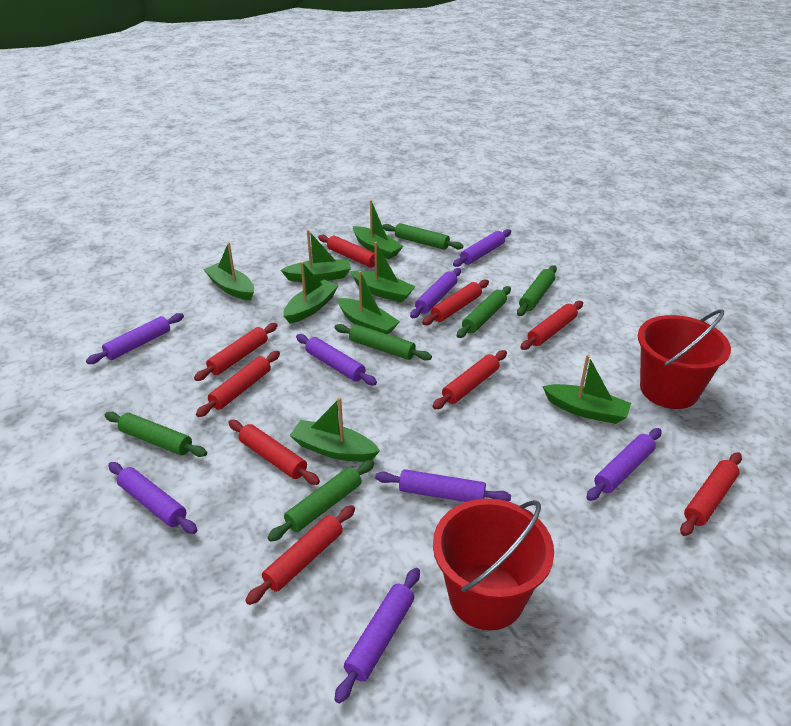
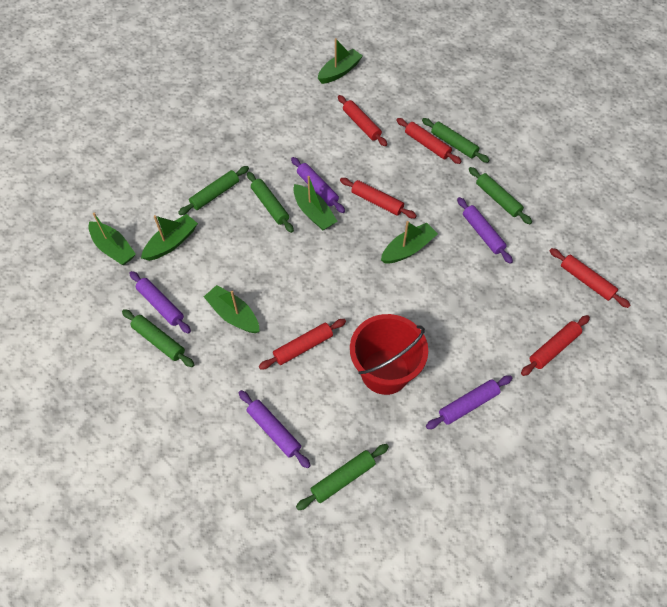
green boat: [203,242,254,301] [281,230,351,282] [283,262,339,323] [289,397,380,462] [337,271,400,334] [350,242,416,303] [353,200,403,259] [542,355,631,424] = 8 -> [89,213,136,265] [141,214,198,261] [204,285,260,333] [293,176,338,230] [318,38,363,84] [381,221,438,264] = 6
purple rolling pin: [86,313,184,364] [108,462,197,534] [296,334,377,385] [335,568,420,703] [375,469,511,502] [410,268,461,318] [453,229,511,267] [586,428,661,501] = 8 -> [129,271,191,334] [239,390,311,468] [291,157,345,213] [426,375,512,429] [457,197,513,264] = 5
red bucket: [433,498,554,630] [638,309,731,409] = 2 -> [350,314,428,395] = 1
red rolling pin: [194,323,278,381] [196,351,280,417] [228,420,320,485] [245,505,355,605] [318,235,378,268] [422,280,489,325] [432,350,507,409] [520,301,583,350] [680,452,742,536] = 9 -> [259,319,346,370] [338,95,387,146] [340,178,417,218] [396,118,462,164] [521,315,590,376] [550,248,630,308] = 6

